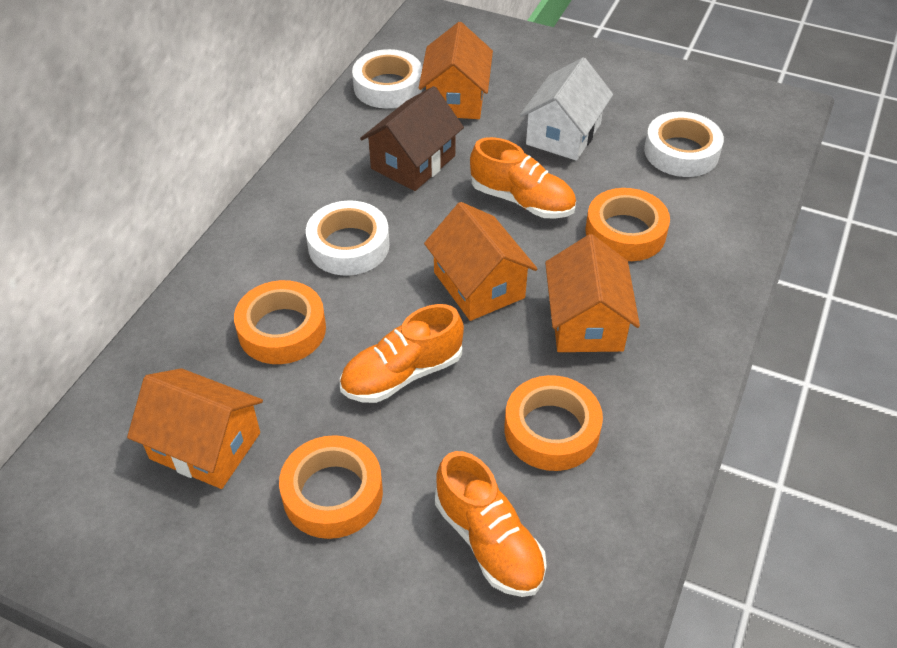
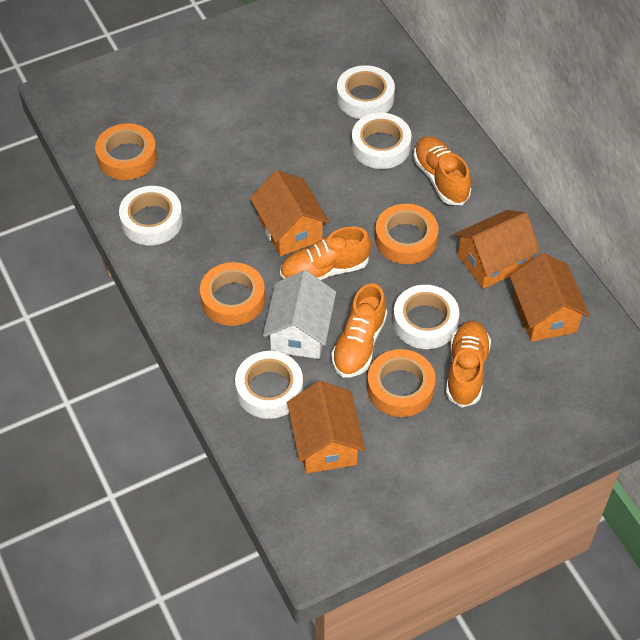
brown house: [360,86,464,191] = 1 -> none = 0
orange shoe: [340,304,464,403] [435,451,547,597] [470,137,576,219] = 3 -> [280,227,371,280] [331,283,387,378] [413,136,471,205] [446,321,491,408] = 4
white tape: [306,201,390,276] [352,49,422,108] [644,112,724,177] = 3 -> [119,186,183,245] [235,351,303,419] [337,65,395,119] [351,113,411,169] [393,285,459,349] = 5

